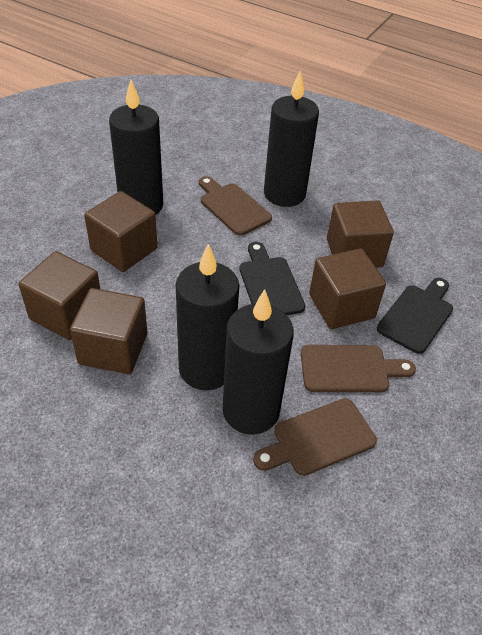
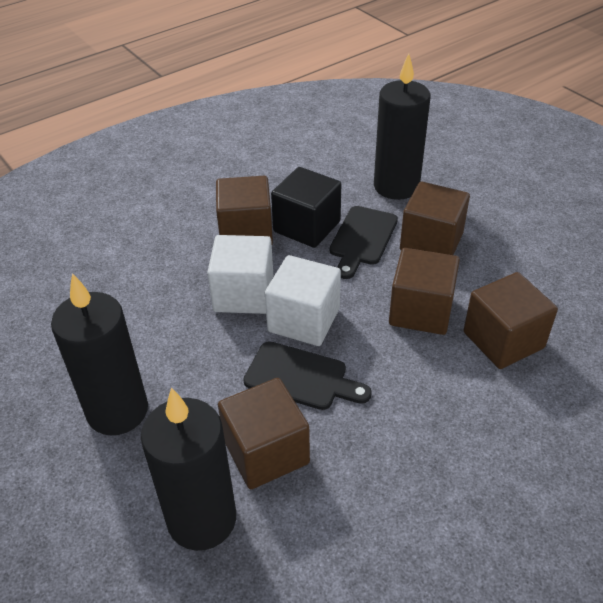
black candle: [109,79,163,215] [176,244,239,390] [222,289,294,435] [264,71,319,207] = 4 -> [51,273,148,435] [141,387,236,551] [374,53,431,200] = 3
black cube: none = 0 -> [271,167,341,248] = 1
brown cutting board: [199,176,272,236] [253,398,377,476] [301,345,416,392] = 3 -> none = 0
white cube: none = 0 -> [207,235,274,314] [265,255,341,346] = 2

